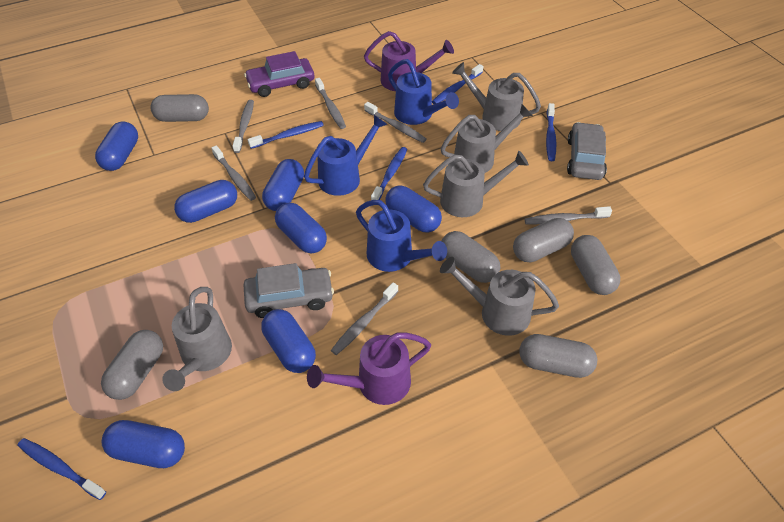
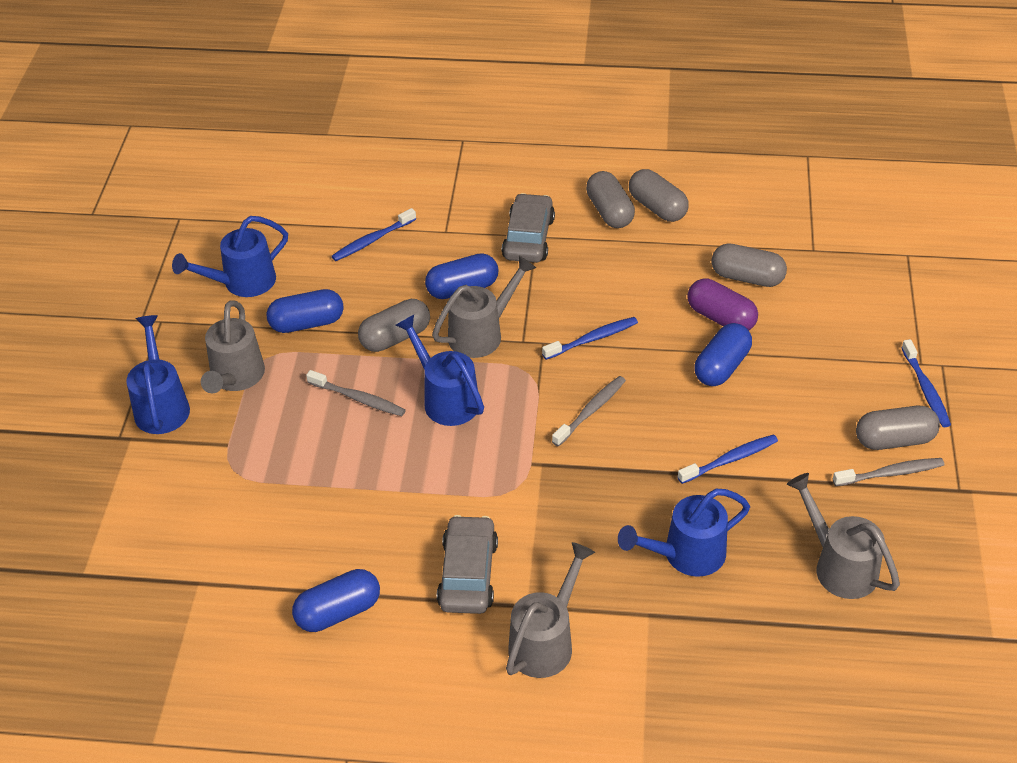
blue capsule: [95,122,138,171] [101,420,185,468] [174,180,237,223] [261,309,316,373] [262,159,304,211] [275,202,327,253] [385,186,442,233] = 7 -> [266,289,344,333] [292,569,380,632] [425,253,499,299] [694,323,752,386] = 4
blue toothbrush: [18,438,106,500] [248,121,324,149] [371,147,407,200] [432,64,483,104] [546,103,556,161] = 5 -> [331,208,416,261] [542,317,638,360] [678,434,778,484] [902,339,951,427] = 4
blue watering can: [304,115,388,196] [356,200,447,272] [388,59,459,125] = 3 -> [126,315,190,434] [172,216,288,297] [396,315,484,426] [618,489,750,577] = 4
grey capsule: [101,330,163,400] [150,94,209,122] [442,231,500,283] [513,218,574,262] [519,334,597,378] [571,235,620,295] = 6 -> [358,299,430,352] [586,171,635,228] [629,169,689,222] [711,243,787,287] [856,406,940,450] = 5
grey toothbrush: [212,145,256,201] [233,100,254,153] [315,78,346,129] [331,282,398,355] [364,102,427,143] [525,206,612,225] = 6 -> [306,370,406,416] [552,376,626,447] [833,458,944,486] = 3
grey watering can: [162,287,232,391] [423,151,529,217] [440,104,533,173] [440,257,559,336] [452,62,541,131] = 5 -> [201,300,265,393] [432,256,536,358] [506,542,595,678] [787,473,900,599] = 4
purple capsule: none = 0 -> [687,278,758,330] = 1
purple car: [244,51,314,97] = 1 -> none = 0
purple watering can: [307,332,431,405] [364,31,454,91] = 2 -> none = 0

